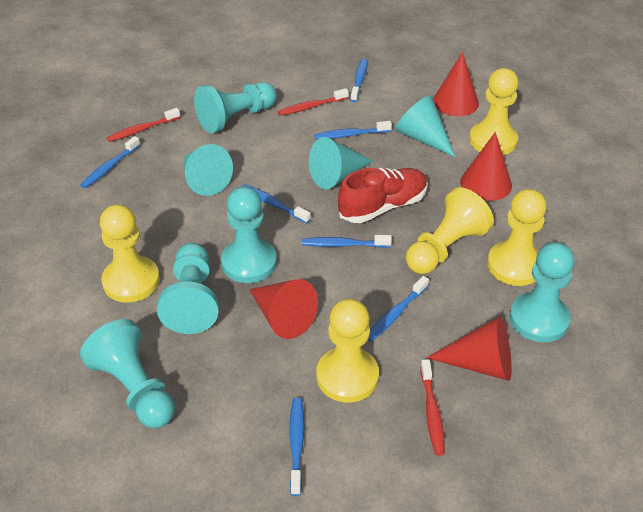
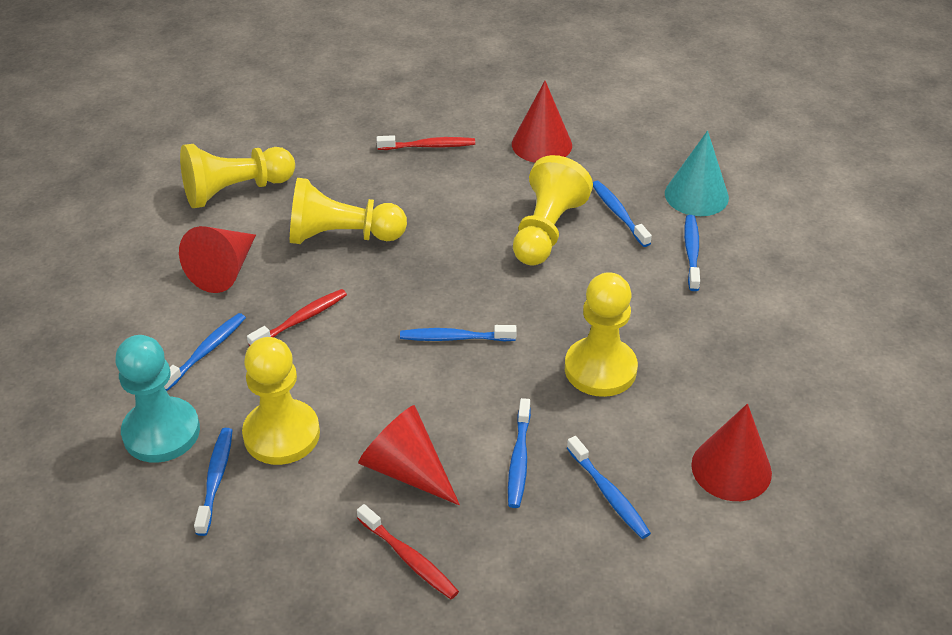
red shoe: [338,168,428,223] = 1 -> none = 0
turquoise cone: [183,144,233,196] [309,137,373,189] [395,96,455,157] = 3 -> [665,131,729,216] = 1
turquoise pawn: [80,319,175,429] [157,243,219,334] [194,82,277,133] [221,186,277,283] [509,242,575,342] = 5 -> [115,335,200,463] = 1

